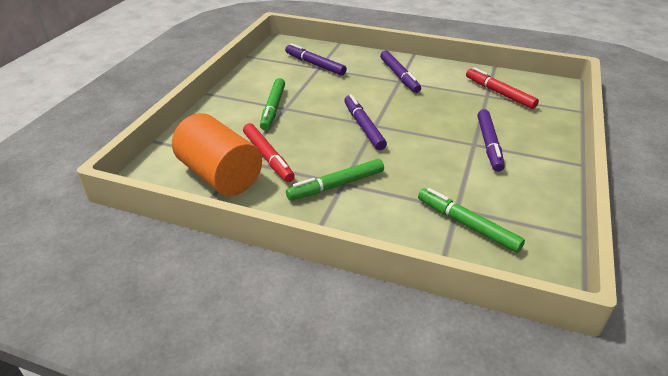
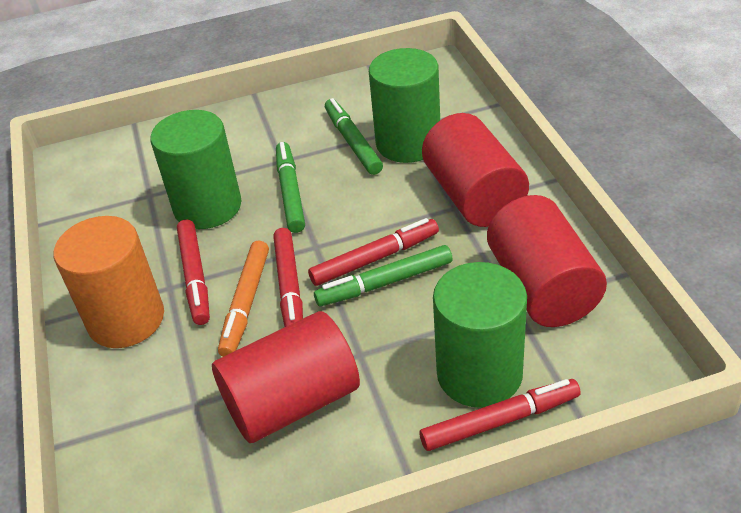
green cylinder: none = 0 -> [150,110,241,229] [369,48,440,163] [433,262,527,408] = 3
orange marker: none = 0 -> [218,241,269,357] = 1
purple marker: [285,43,347,76] [344,94,387,150] [380,51,421,93] [477,109,505,172] = 4 -> none = 0
red cylinder: none = 0 -> [212,311,360,443] [422,113,529,227] [487,195,607,327] = 3
red marker: [243,123,295,182] [466,67,539,109] = 2 -> [177,219,210,325] [273,228,303,327] [308,218,439,286] [419,379,581,451] = 4

